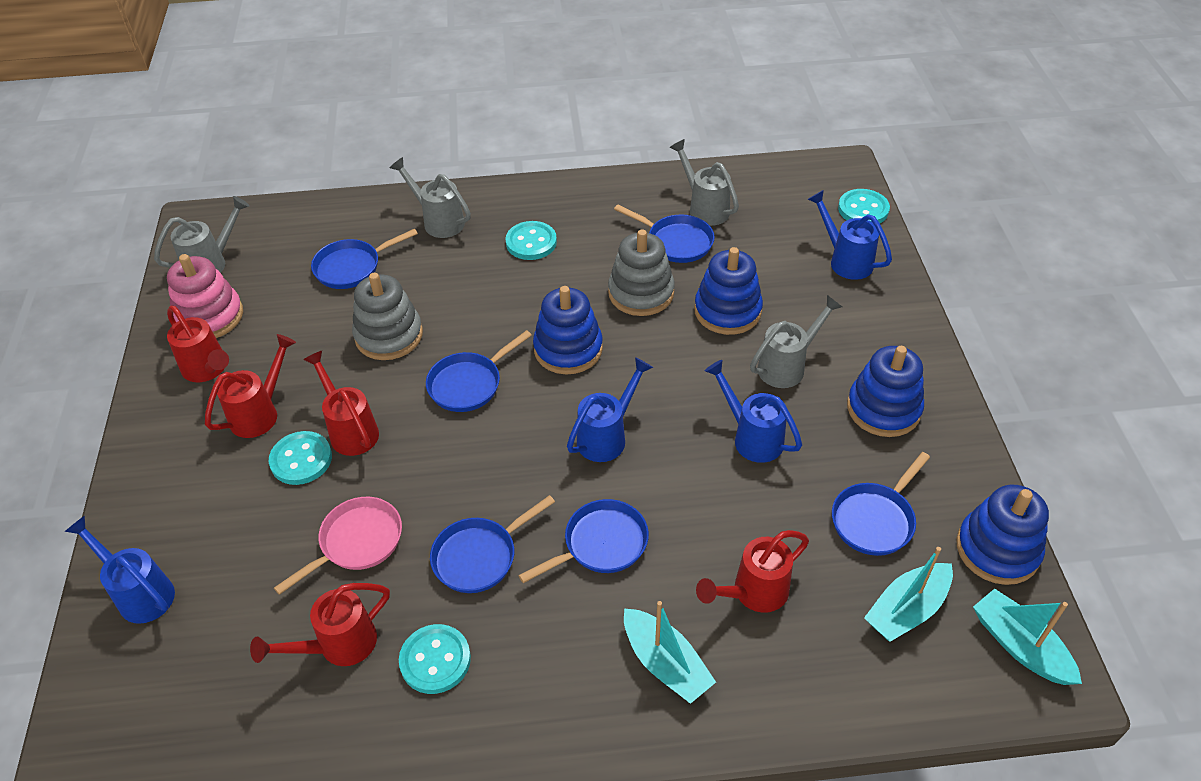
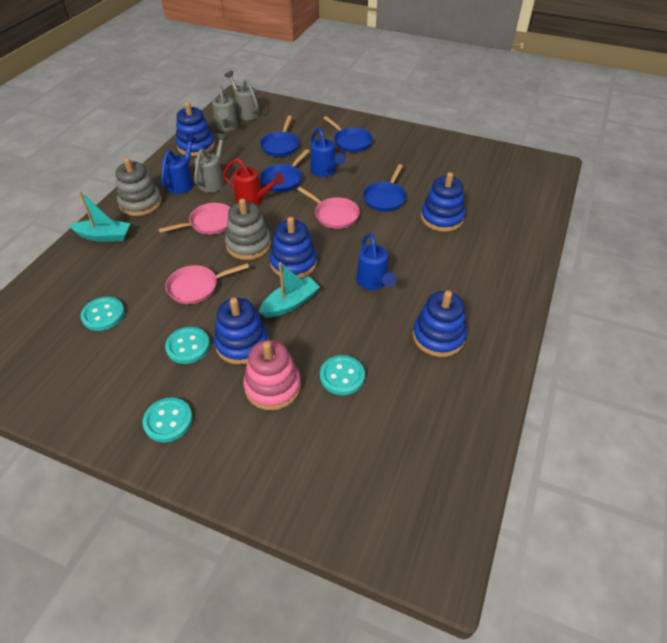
blue pan: [311,229,418,289] [426,330,532,412] [430,495,555,593] [518,499,649,583] [614,204,715,263] [832,452,930,556] = 6 -> [260,116,299,157] [260,149,309,192] [324,116,373,152] [363,164,406,212] = 4
blue stacking toy: [533,286,603,374] [694,247,763,335] [847,346,924,437] [956,485,1049,585] = 4 -> [176,102,215,156] [214,298,268,365] [270,217,317,278] [413,290,467,357] [421,172,465,232] = 5
blue watering can: [65,516,175,624] [567,357,653,462] [705,360,802,463] [807,190,892,280] = 4 -> [161,135,197,194] [310,128,346,177] [356,233,397,290] = 3
grey watering can: [154,196,249,273] [390,157,471,238] [669,139,739,226] [750,295,842,388] = 4 -> [194,133,228,192] [212,85,238,131] [224,71,260,120] = 3
pink pan: [274,497,402,595] = 1 -> [159,203,231,235] [165,263,249,304] [297,187,360,229] = 3
red watering can: [167,306,229,382] [205,334,296,438] [250,583,390,666] [303,351,379,456] [696,530,809,613] = 5 -> [223,158,284,205] = 1
turquoise boat: [624,601,716,704] [864,547,953,642] [973,589,1082,685] = 3 -> [69,191,130,242] [259,262,320,318] = 2

